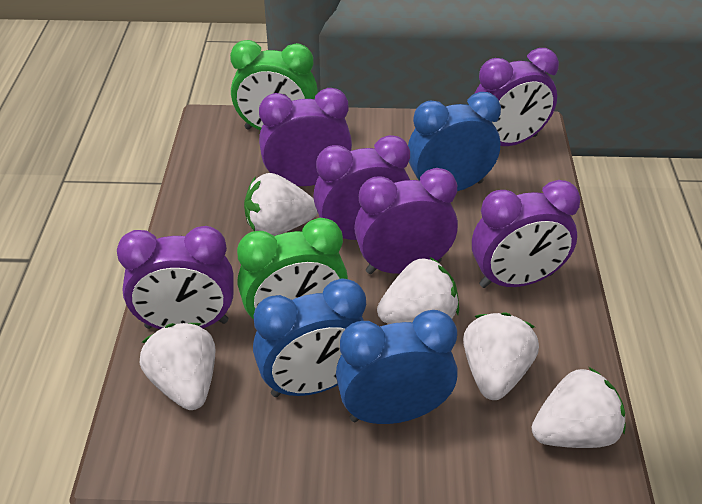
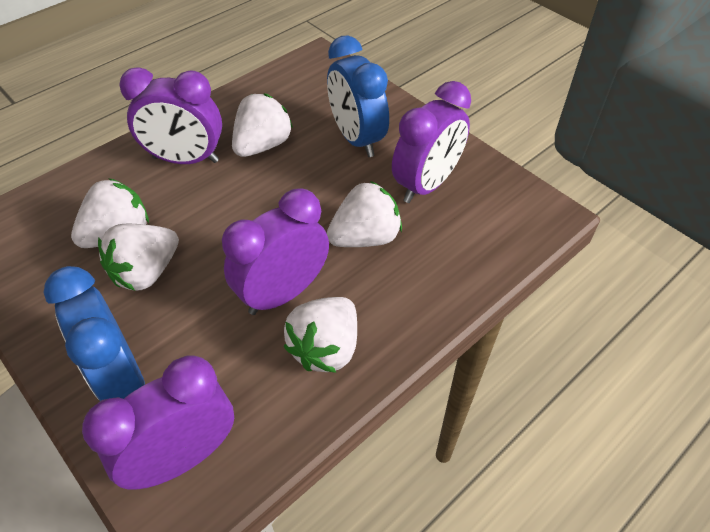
blue clock: [253,279,366,397] [336,310,458,424] [408,92,501,191] = 3 -> [43,266,145,401] [327,36,389,157] = 2
green clock: [230,40,318,131] [237,218,348,319] = 2 -> none = 0
purple clock: [117,226,234,329] [259,88,352,186] [313,135,410,240] [354,168,458,274] [472,180,580,288] [474,48,559,146] = 6 -> [82,355,234,490] [119,67,222,164] [222,189,329,315] [392,81,471,203] = 4

